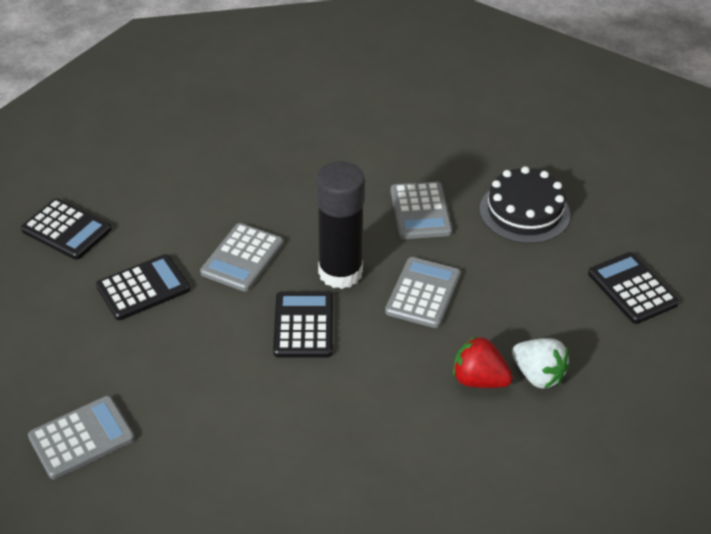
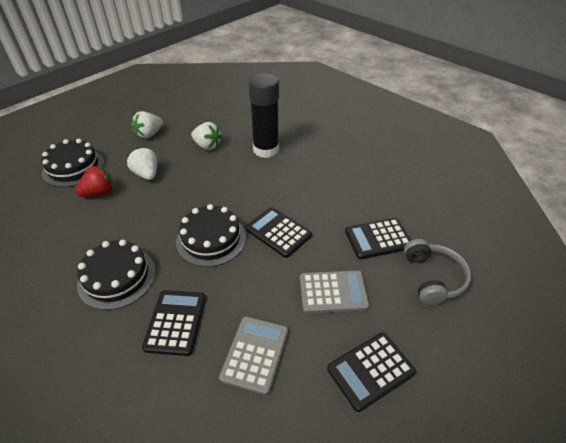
black cake: [480,166,570,244] = 1 -> [42,139,104,187] [77,239,156,310] [176,204,246,267] = 3
grey calculator: [28,396,135,479] [200,223,283,292] [385,257,461,328] [391,182,452,239] = 4 -> [219,316,288,395] [300,270,369,313] = 2
grey headphones: none = 0 -> [404,239,471,305] = 1
white strawberry: [512,338,570,389] = 1 -> [127,148,157,180] [132,111,163,139] [191,122,222,150] = 3

